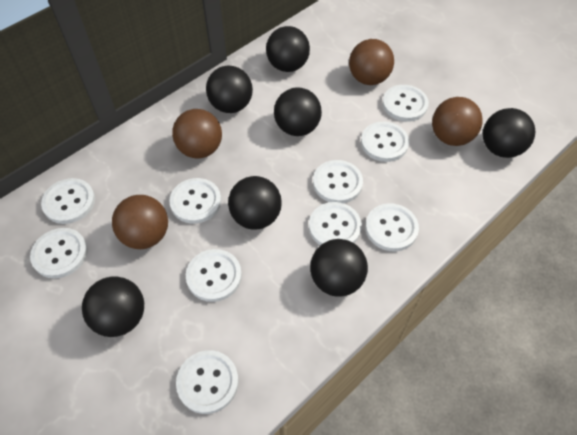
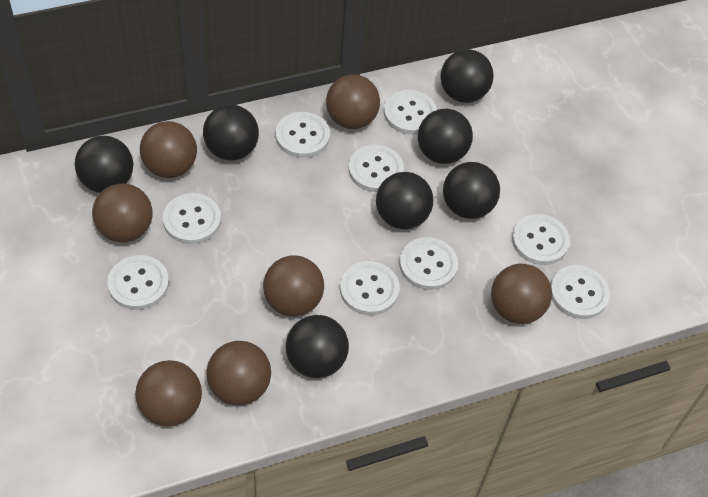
brown ball: [112,195,168,249] [172,109,222,159] [349,39,394,85] [432,97,483,146] = 4 -> [92,183,153,242] [135,360,202,426] [140,121,197,178] [206,341,271,406] [263,256,324,316] [326,74,380,129] [491,264,552,324] = 7
white button: [30,228,88,278] [41,178,95,224] [169,178,221,224] [176,350,239,414] [186,249,242,302] [309,202,362,245] [313,160,363,203] [361,122,409,162] [365,203,419,251] [382,85,429,122] = 10 -> [107,255,169,310] [163,193,221,244] [276,112,330,158] [340,261,400,315] [348,145,404,192] [384,90,437,134] [399,237,458,290] [512,214,570,265] [551,265,610,319] = 9

